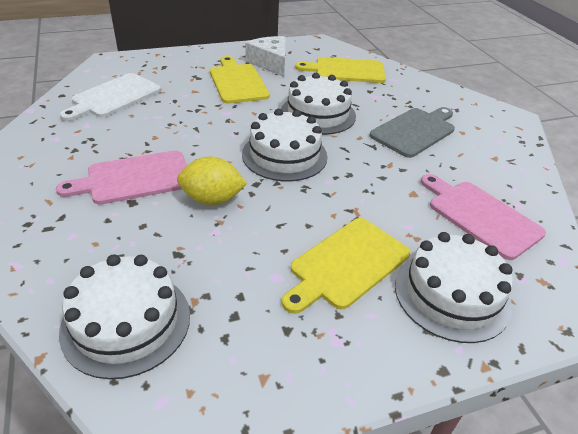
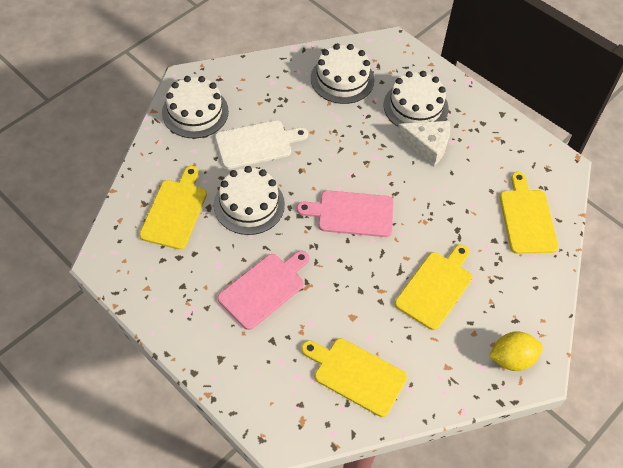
grey cutting board: [369,107,455,158] = 1 -> none = 0
yellow cutting board: [210,56,270,104] [282,218,410,314] [295,57,386,83] = 3 -> [139,166,207,250] [301,338,407,417] [395,244,472,330] [500,172,558,254] = 4

